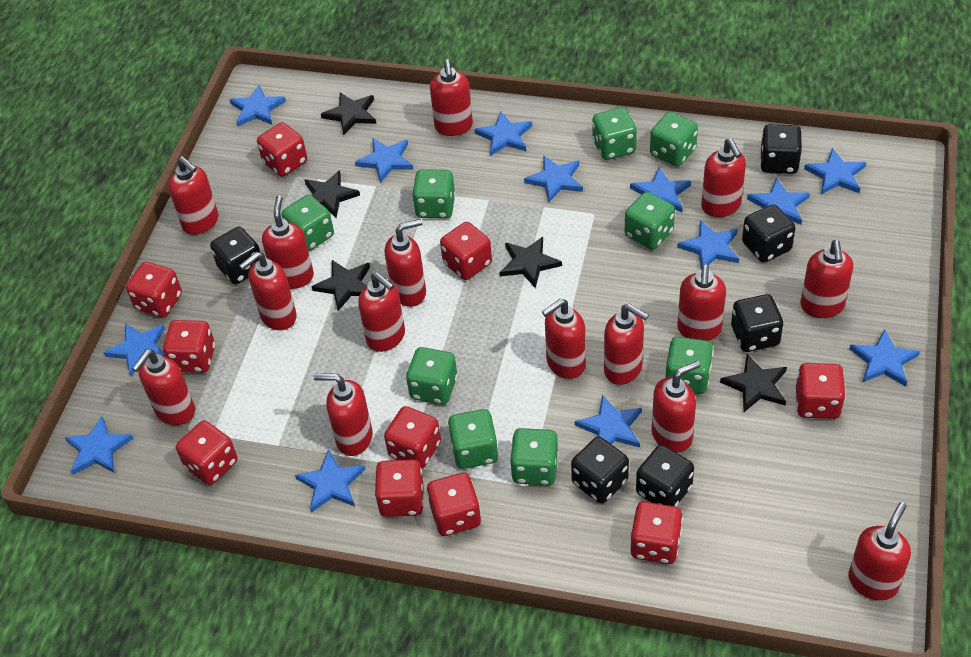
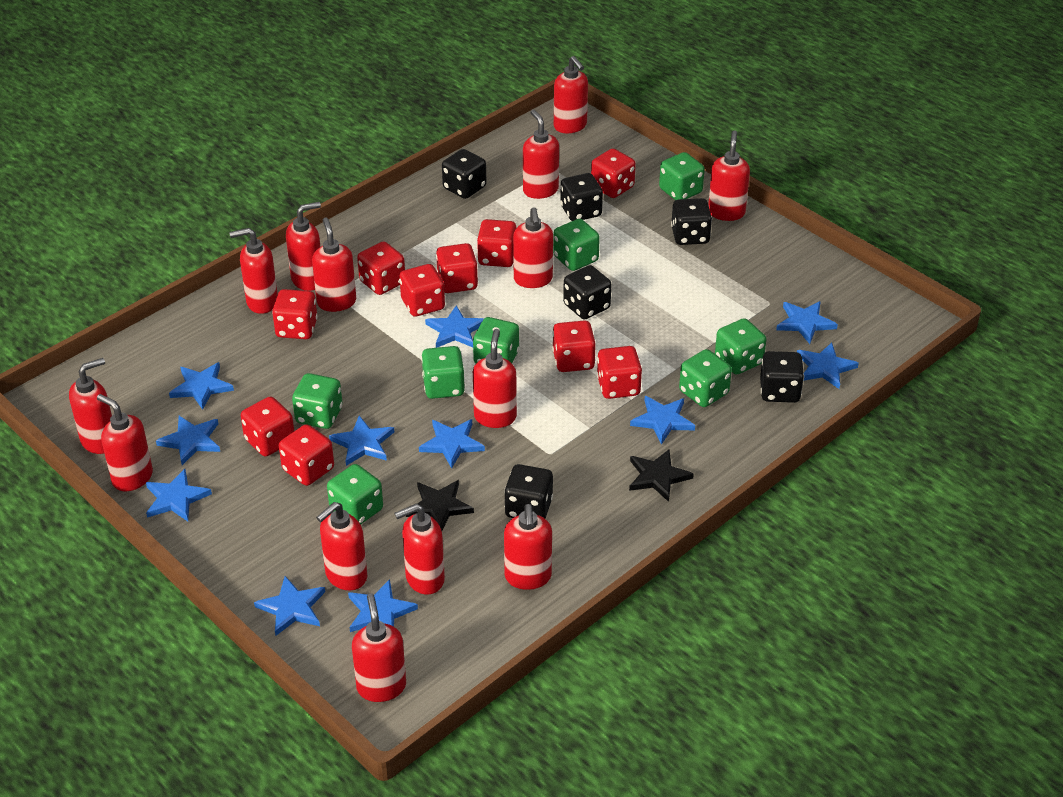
black star: [305,170,360,218] [311,260,370,311] [321,92,376,136] [500,237,562,288] [720,354,787,412] = 5 -> [406,480,474,531] [629,449,694,502] = 2
blue star: [65,416,133,475] [103,323,165,376] [230,85,286,126] [295,449,366,512] [355,138,413,183] [475,111,532,156] [524,155,583,203] [575,395,642,448] [630,167,691,212] [677,220,739,270] [747,178,810,225] [804,148,866,195] [849,329,920,386] = 13 -> [146,469,212,521] [156,416,220,465] [169,362,234,410] [254,576,325,636] [329,416,394,466] [348,579,418,632] [419,419,485,468] [425,305,484,348] [630,396,695,445] [776,301,838,344] [797,342,859,389] = 11
green dice: [282,195,334,251] [406,347,457,405] [412,169,455,219] [448,409,498,469] [510,428,559,486] [592,107,637,160] [625,192,675,250] [650,112,698,167] [665,337,713,394] = 9 -> [292,373,343,429] [327,464,383,524] [421,346,465,399] [473,317,519,364] [553,219,600,271] [659,152,705,200] [679,349,732,407] [715,318,766,375] = 8
red soap dispenser: [132,350,195,425] [169,156,218,235] [239,252,297,330] [262,196,314,289] [314,373,373,456] [358,272,405,352] [384,219,426,307] [430,59,473,136] [542,299,586,379] [604,304,649,385] [652,361,700,453] [677,264,726,341] [701,138,746,217] [801,240,853,318] [848,502,911,600] = 15 -> [69,358,112,454] [97,394,153,491] [229,228,278,314] [286,202,321,291] [312,217,356,312] [316,502,367,590] [352,593,406,702] [394,504,445,594] [473,329,517,428] [504,504,552,590] [513,207,553,288] [523,110,559,199] [554,56,588,133] [708,130,750,221] = 14

